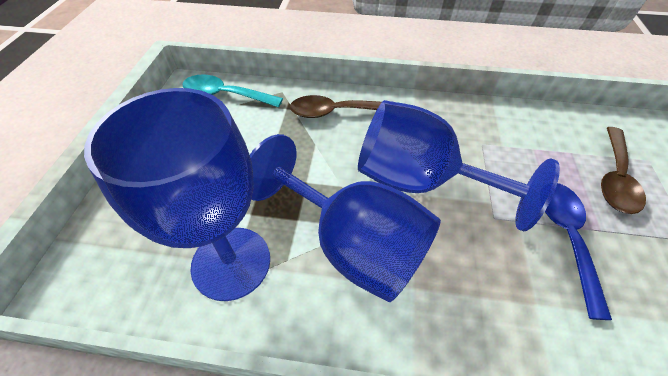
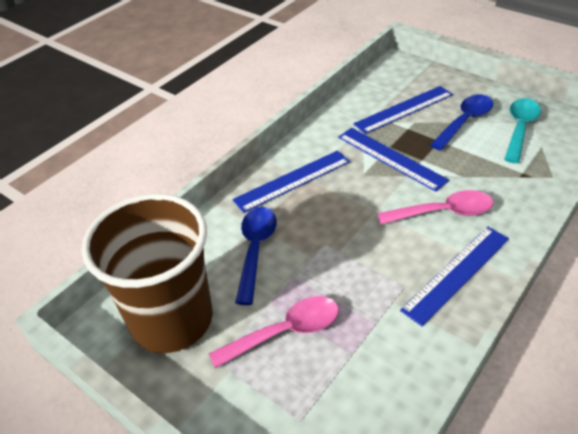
blue goblet: [84,88,270,301] [250,134,441,302] [358,100,560,231] = 3 -> none = 0
blue ruler: none = 0 -> [232,151,350,213] [338,128,449,192] [354,86,453,134] [400,226,509,326] = 4
blue spoon: [545,183,612,320] = 1 -> [235,207,277,305] [430,95,493,151] = 2
brown cup: none = 0 -> [82,194,213,353] = 1
brown spoon: [290,95,382,118] [601,127,646,214] = 2 -> none = 0
pink spoon: none = 0 -> [209,296,339,368] [377,190,494,224] = 2

